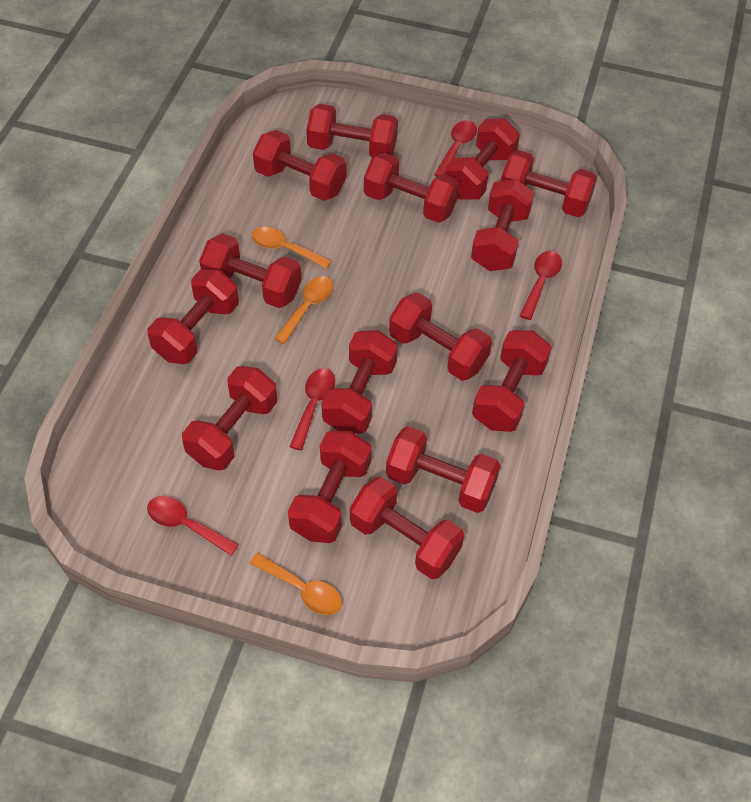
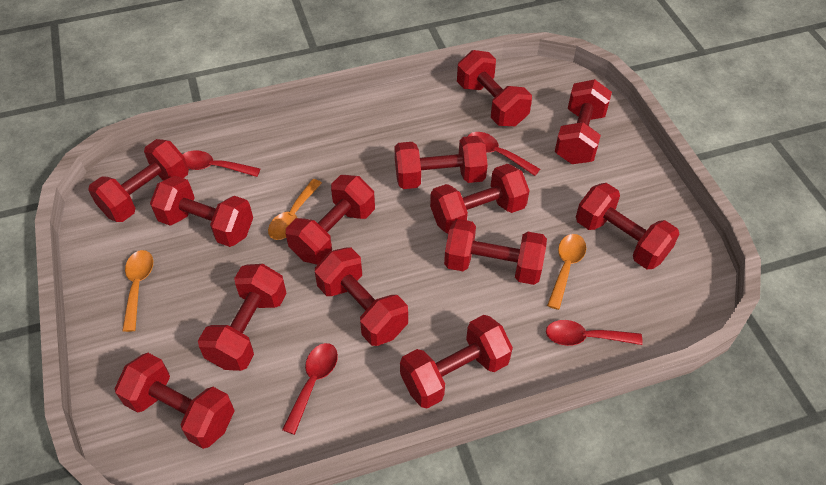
red dumbbell: [148,269,239,364] [182,366,277,471] [199,233,302,308] [253,130,346,201] [288,431,372,543] [306,104,398,158] [322,330,398,433] [350,477,464,579] [364,152,460,223] [386,426,501,513] [389,293,492,381] [445,118,520,200] [471,179,534,271] [472,330,552,432] [501,150,597,217] = 15 -> [88,139,189,222] [115,353,234,449] [150,176,253,247] [198,264,287,371] [286,175,375,264] [315,248,408,346] [394,136,488,189] [400,315,513,409] [430,164,530,234] [444,219,547,285] [457,50,532,126] [555,79,612,164] [576,183,679,269] = 13

